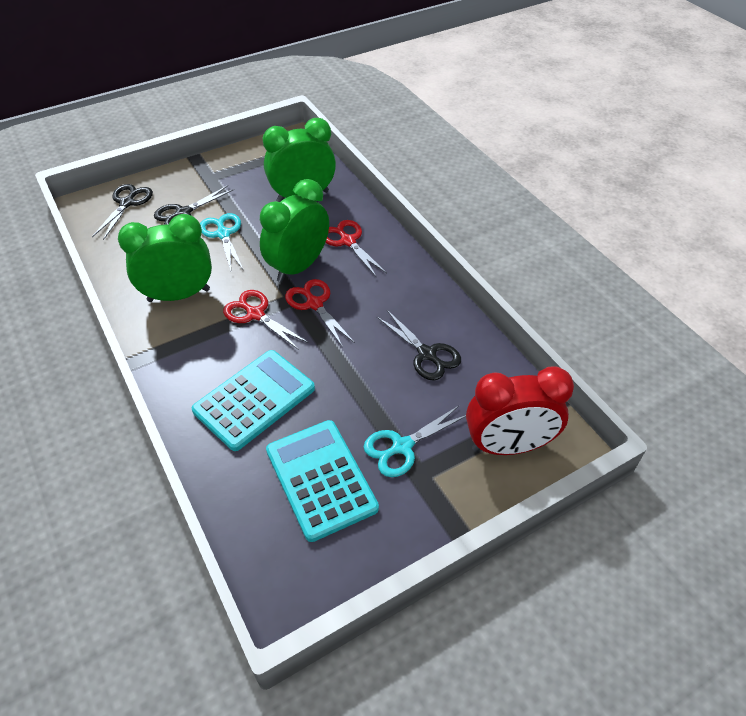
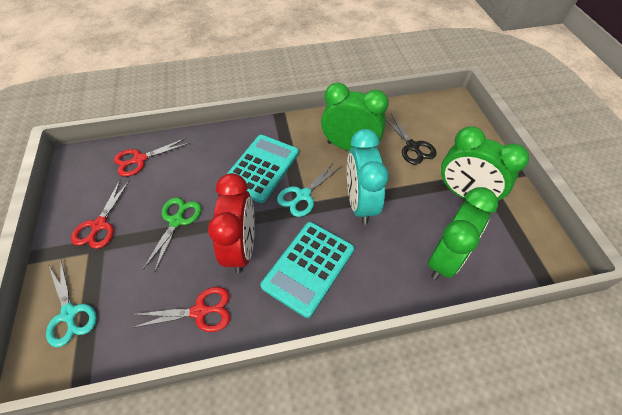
black scissors: [92,184,153,240] [154,185,234,225] [377,310,461,381] = 3 -> [386,114,437,165] = 1
green scissors: none = 0 -> [143,198,201,273] = 1
turquoise clock: none = 0 -> [347,129,389,224] = 1

